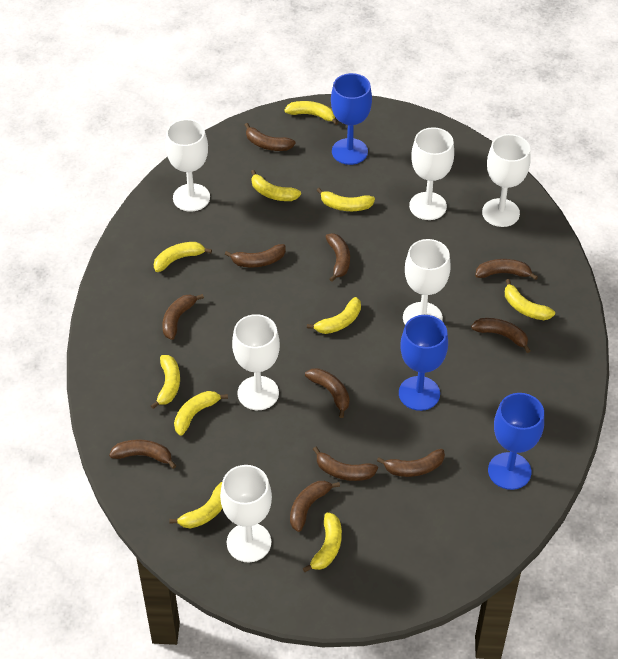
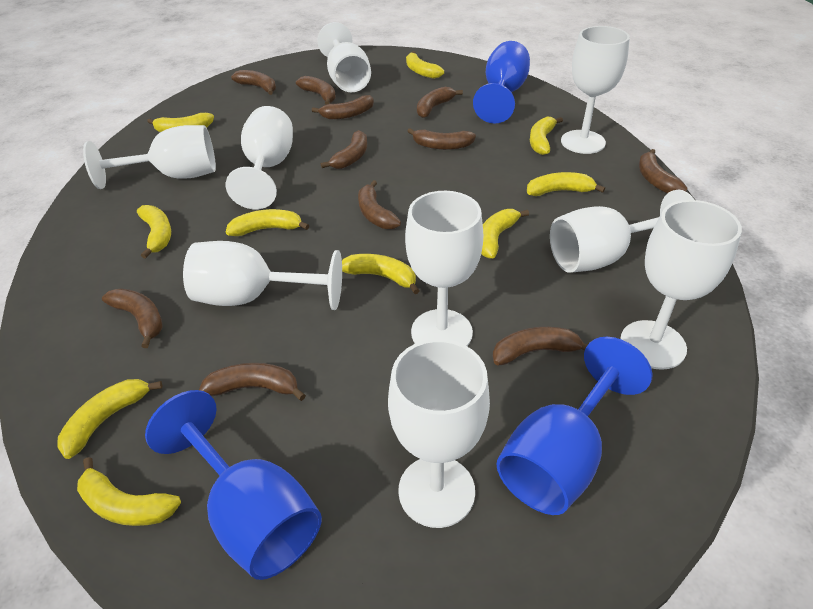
white goblet: [165,119,210,212] [220,465,272,562] [232,314,280,410] [403,239,451,325] [409,127,454,220] [482,134,531,227] = 6 -> [83,125,216,189] [183,241,342,310] [226,106,293,209] [317,22,371,92] [388,339,490,528] [405,191,483,346] [550,189,694,273] [561,26,630,154] [620,200,742,370] = 9

